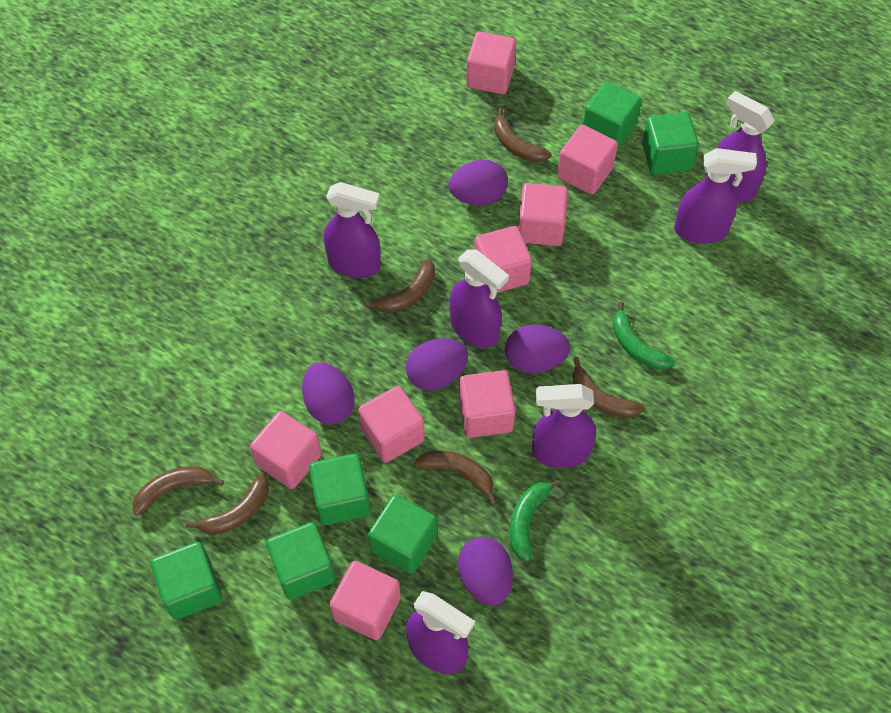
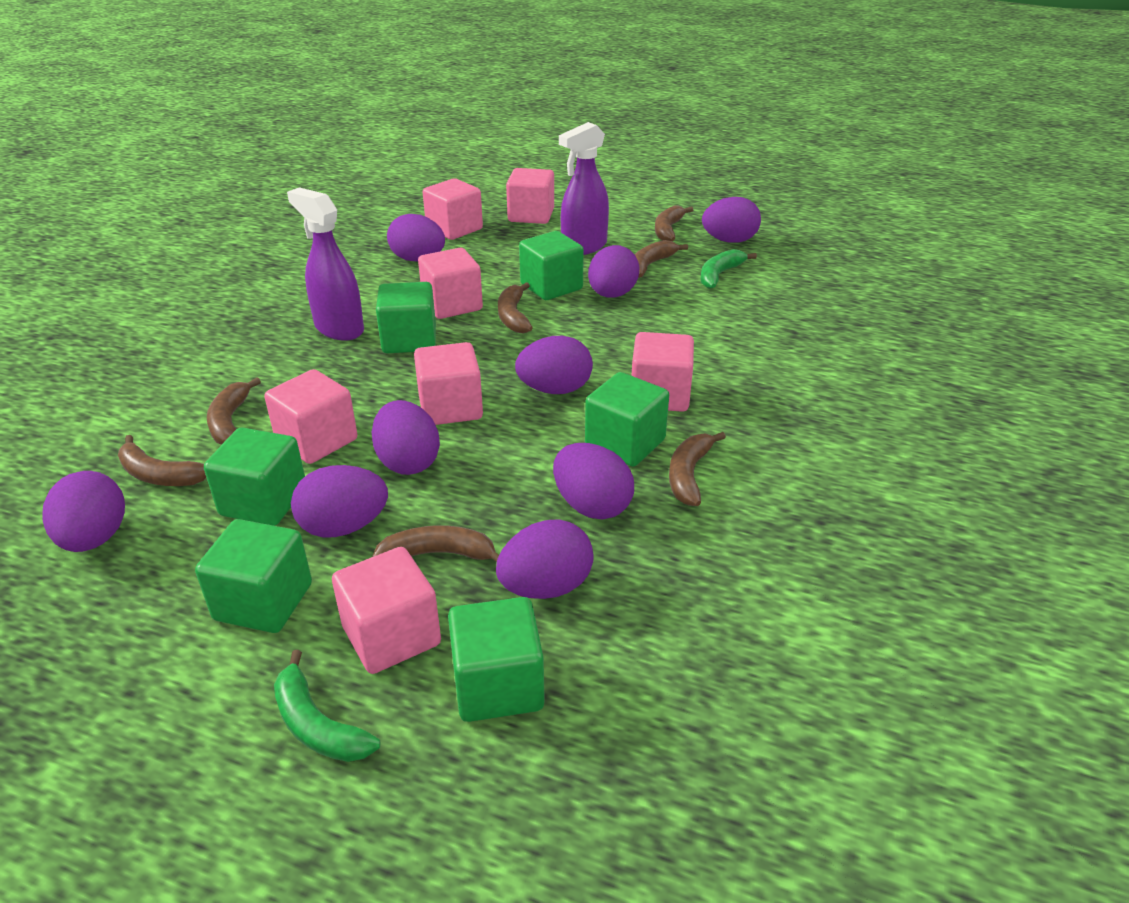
brown banana: [132,466,224,516] [186,473,269,535] [365,259,435,313] [414,450,497,506] [494,108,551,162] [572,357,645,418] = 6 -> [118,435,206,486] [207,378,261,445] [372,525,499,562] [498,282,533,334] [634,240,688,278] [655,205,693,241] [669,432,726,506] = 7
pink cube: [250,411,322,489] [329,561,401,640] [358,386,425,463] [459,370,516,438] [466,31,516,94] [474,226,532,293] [518,183,568,246] [557,125,618,195] = 8 -> [264,369,357,464] [332,547,441,674] [414,342,483,425] [418,248,483,319] [423,178,483,240] [506,168,554,224] [632,332,694,412] = 7
purple egg: [302,362,355,425] [406,338,468,391] [448,159,508,205] [458,537,513,606] [505,325,570,373] = 5 -> [42,471,125,552] [291,465,388,537] [372,400,440,475] [387,214,445,261] [496,519,594,599] [515,336,593,394] [553,443,634,520] [588,245,640,298] [702,197,761,243] = 9
purple spray bottle: [324,182,381,278] [406,591,475,674] [449,249,509,347] [532,384,596,468] [674,148,757,244] [717,91,775,201] = 6 -> [287,187,364,341] [559,122,609,255] = 2

